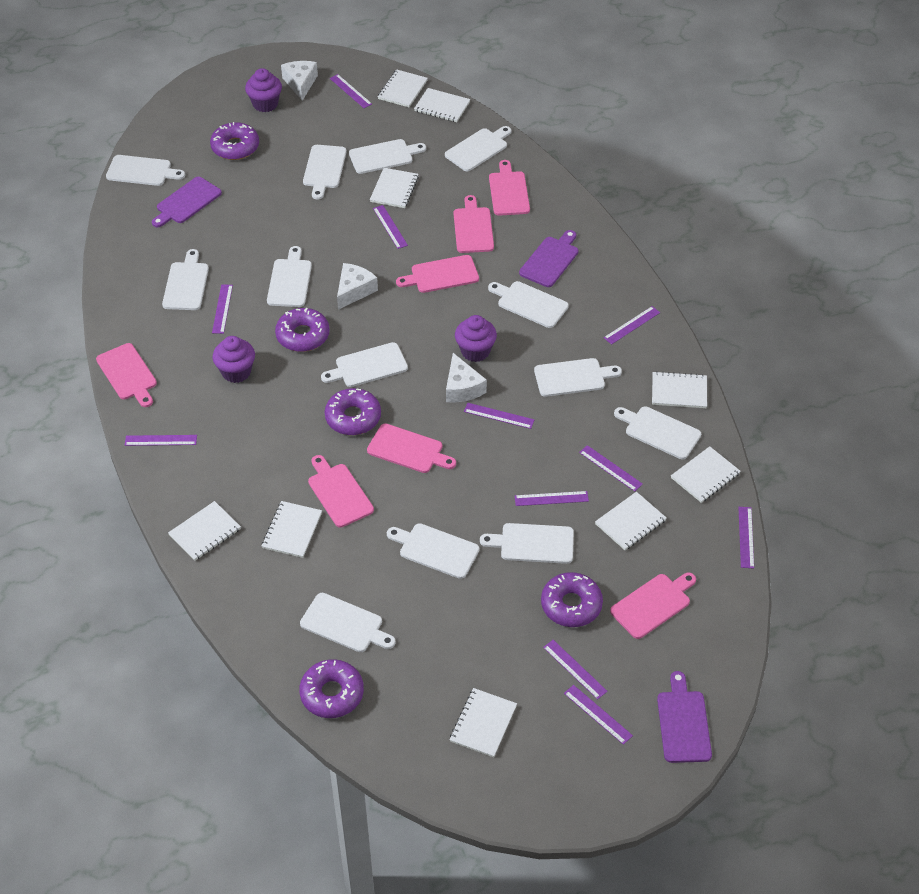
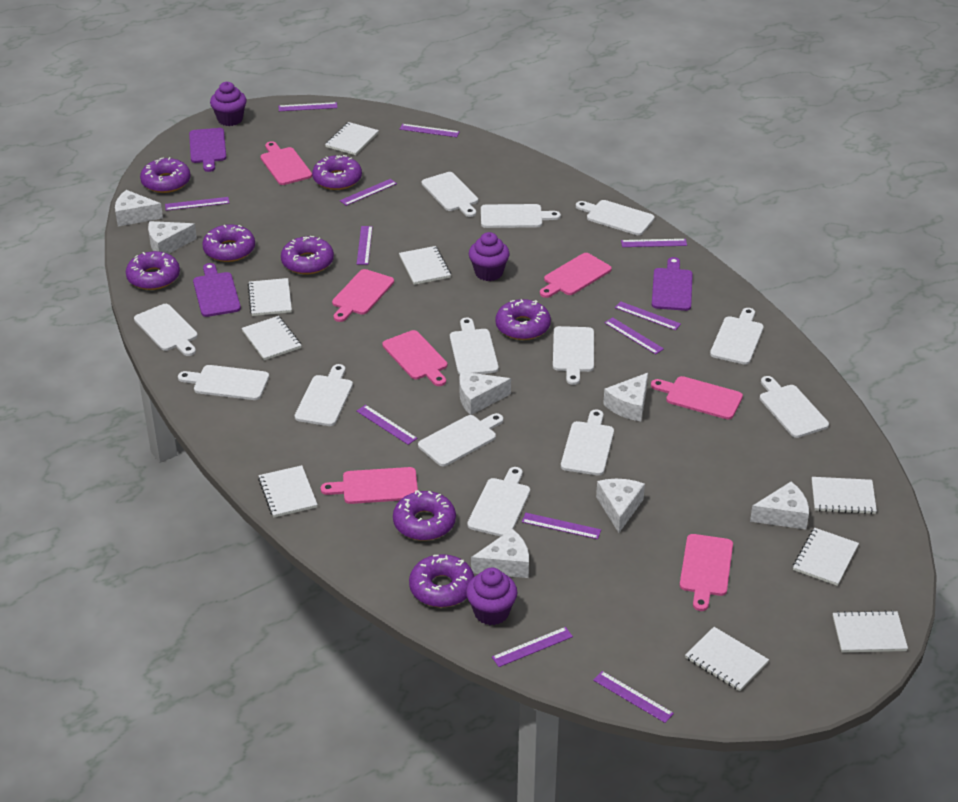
purple donut: [210,122,259,160] [275,307,329,352] [299,659,364,718] [325,388,381,435] [541,572,603,627] = 5 -> [126,251,180,290] [140,157,191,193] [202,225,255,262] [281,236,334,274] [312,155,362,190] [393,490,456,541] [409,554,474,607] [495,299,551,340] = 8
purple ruler: [125,435,197,446] [212,284,233,334] [330,74,372,108] [373,205,408,249] [464,403,535,429] [515,491,589,506] [543,640,608,700] [564,685,633,745] [579,445,643,492] [604,306,660,345] [738,507,754,569] = 11 -> [165,197,229,211] [279,102,337,111] [340,179,397,206] [357,226,373,265] [357,405,417,445] [400,124,460,137] [492,627,573,667] [522,513,601,539] [593,671,674,723] [604,317,664,354] [615,301,681,330] [621,239,687,247] = 12
white cheese: [281,61,318,101] [337,263,378,310] [446,353,487,403] = 3 -> [115,190,163,227] [148,221,197,254] [459,372,511,415] [471,529,529,578] [596,479,645,533] [603,373,648,421] [750,482,809,530] = 7

